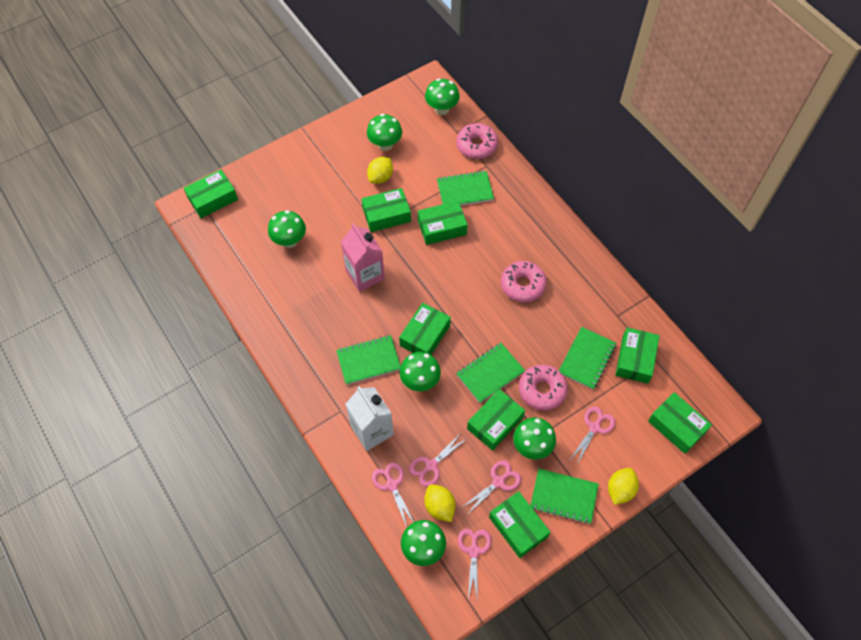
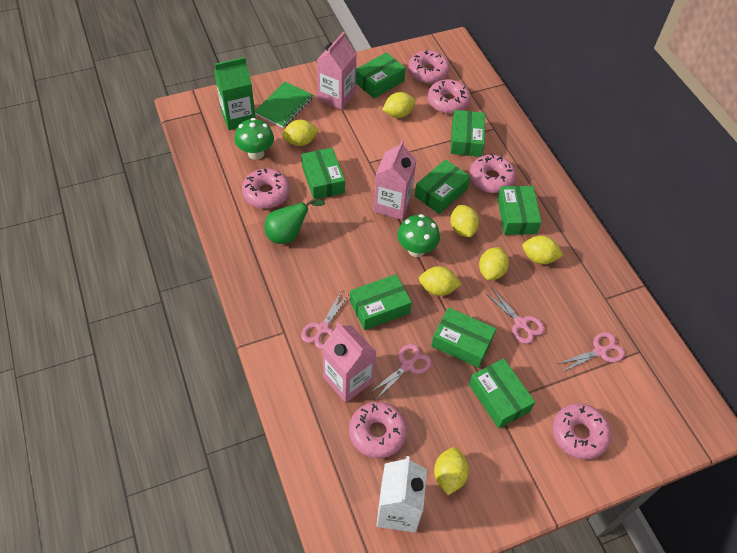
green carton: none = 0 -> [214,57,256,130] = 1
green mushroom: [268,210,306,248] [367,114,402,151] [400,352,441,391] [401,520,446,566] [425,78,460,115] [513,417,556,460] = 6 -> [234,118,274,160] [397,214,440,257] = 2
green notebook: [336,335,401,385] [437,170,494,205] [456,343,525,403] [530,468,598,524] [559,327,616,390] = 5 -> [255,82,313,128] = 1
green pear: none = 0 -> [264,198,325,244] = 1
pink carton: [341,223,385,292] = 1 -> [317,32,357,110] [322,322,376,403] [373,140,416,220] = 3
pink donut: [456,123,498,159] [501,261,547,302] [519,365,568,411] = 3 -> [242,168,290,209] [349,402,407,458] [408,50,450,84] [427,79,471,114] [469,154,516,193] [553,403,611,460] = 6
pink scissors: [372,462,414,527] [409,432,466,487] [458,529,491,599] [461,460,521,515] [571,406,615,464] = 5 -> [301,290,350,349] [370,344,432,401] [485,288,544,344] [557,332,625,372] = 4
yellow lemon: [367,157,393,184] [424,484,455,522] [608,468,639,505] = 3 -> [282,120,319,146] [382,92,415,118] [419,266,461,296] [434,447,469,495] [450,205,479,237] [479,247,509,280] [522,236,563,264] = 7

